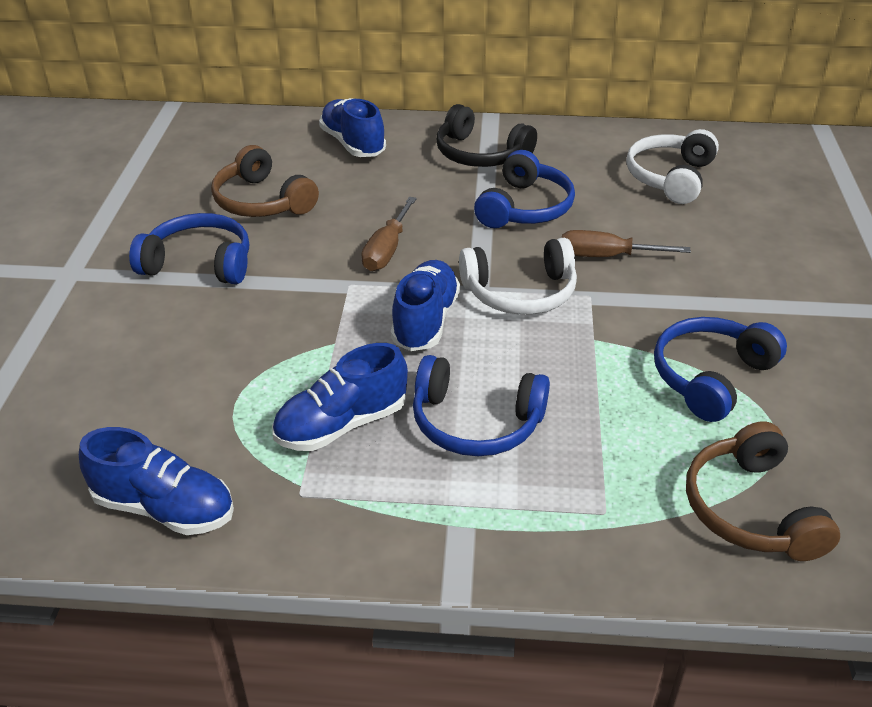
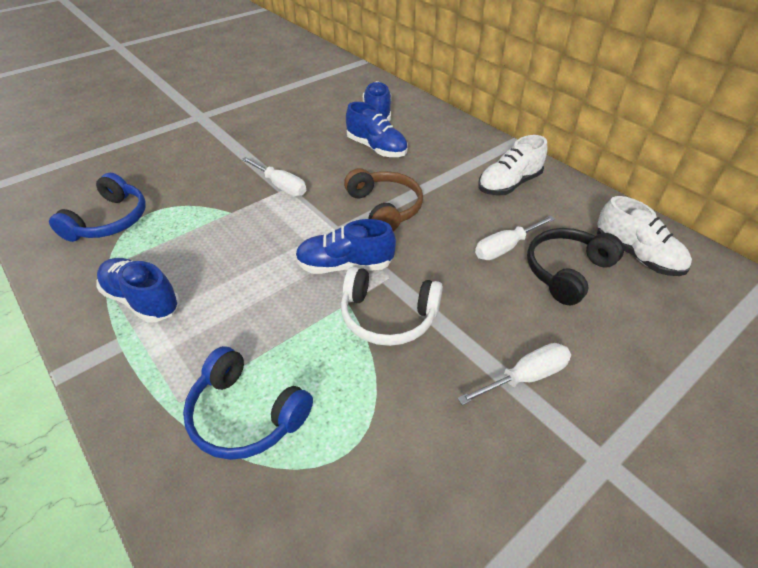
blue headphones: [129,213,249,284] [413,355,550,456] [474,150,575,228] [654,317,787,422] = 4 -> [49,173,146,242] [183,346,313,460] = 2
brown headphones: [211,145,319,217] [686,422,840,561] = 2 -> [344,168,423,231] = 1
brown screwdriver: [361,197,417,271] [562,230,691,257] = 2 -> none = 0
white headphones: [459,238,577,315] [626,129,719,204] = 2 -> [341,267,443,346] = 1
white screwdriver: none = 0 -> [241,157,306,196] [457,343,571,405] [475,215,555,260] = 3
white shoe: none = 0 -> [478,135,547,195] [597,196,692,276] = 2

